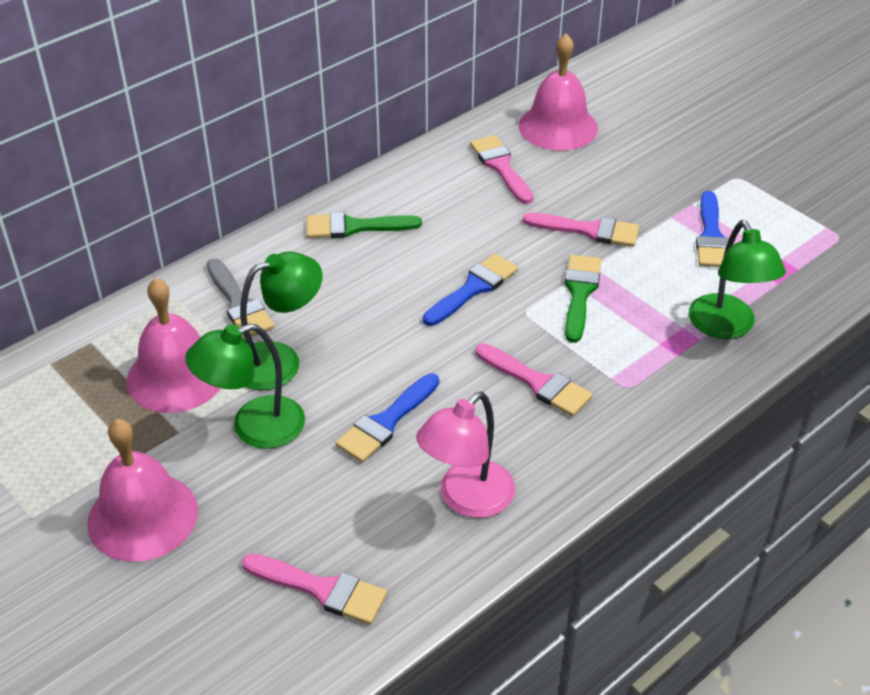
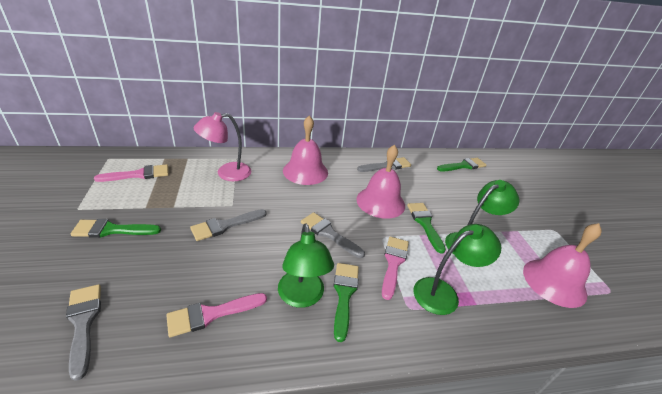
blue brush: [336,374,439,463] [423,253,518,326] [696,191,729,267] = 3 -> none = 0
green brush: [306,212,422,238] [565,255,601,343] = 2 -> [71,219,161,238] [333,263,359,342] [407,203,446,254] [437,158,486,171] = 4
grey brush: [207,258,275,339] = 1 -> [66,284,101,381] [190,209,267,241] [301,212,365,258] [357,157,411,172] = 4
pink brush: [242,553,387,625] [470,135,533,204] [475,343,592,417] [523,213,639,247] = 4 -> [94,164,169,182] [166,293,267,337] [382,237,409,300] = 3

